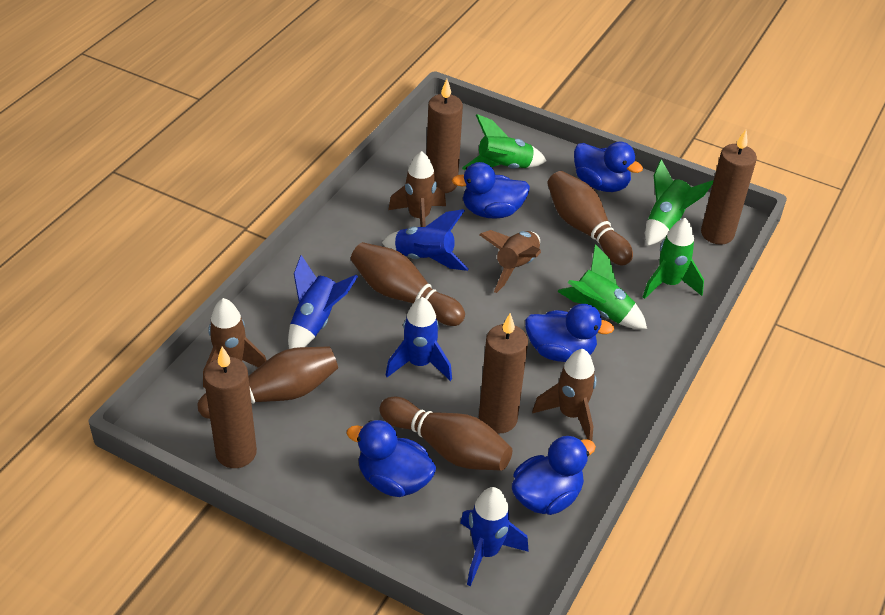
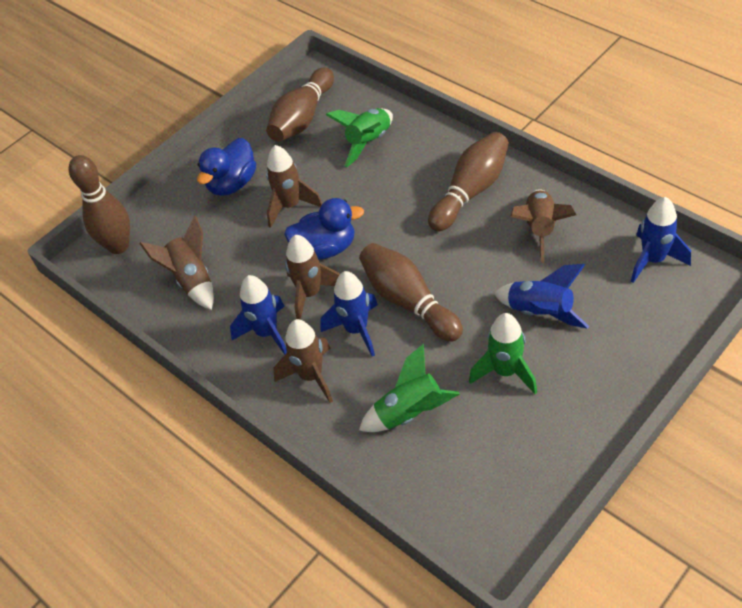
blue duck: [346,420,436,497] [452,162,530,219] [512,435,596,515] [525,304,614,362] [574,142,643,192] = 5 -> [197,138,256,196] [284,198,364,260] = 2
brown candle: [203,347,257,468] [426,79,463,193] [479,313,528,434] [701,130,757,245] = 4 -> none = 0
brown rocket: [203,298,266,388] [388,151,446,227] [480,230,541,293] [532,349,596,441] = 4 -> [139,216,214,310] [266,145,322,228] [273,319,333,403] [285,235,340,320] [510,189,576,263] = 5
green rocket: [462,114,546,170] [557,244,647,329] [643,218,704,299] [645,159,713,246] = 4 -> [326,108,393,168] [359,344,460,432] [469,313,537,394] = 3

